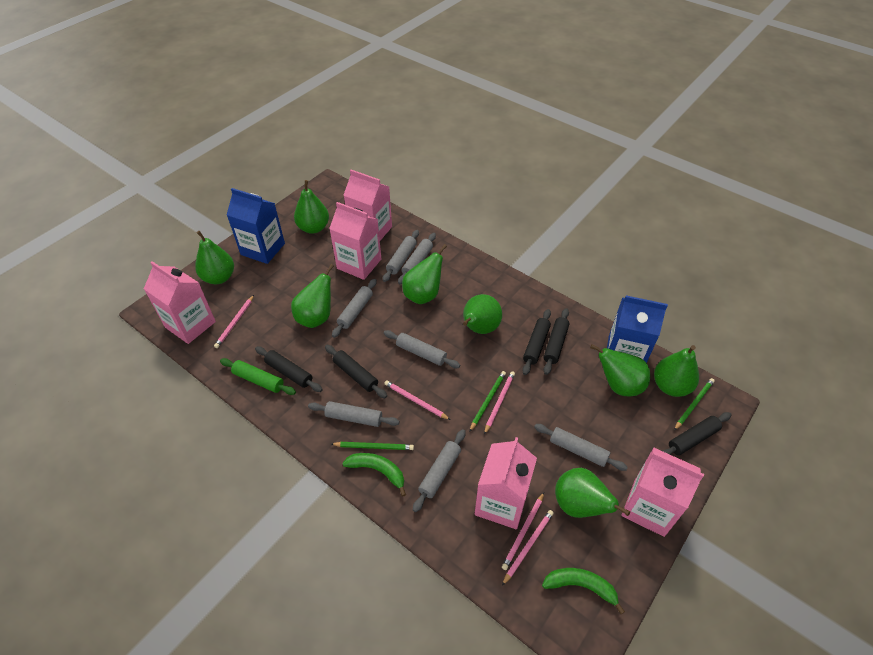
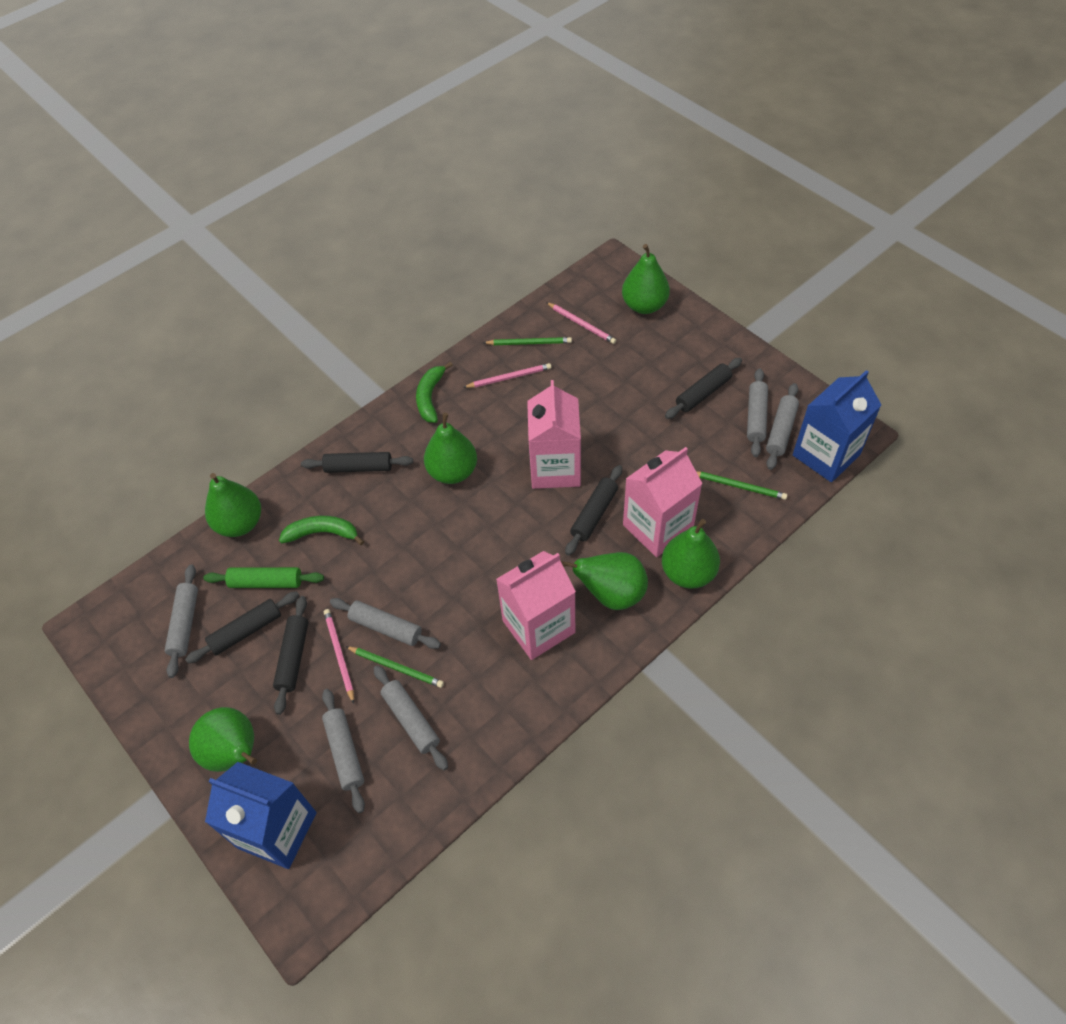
green pear: [195,231,234,284] [291,264,334,328] [294,180,329,234] [402,244,447,304] [463,294,502,334] [555,468,630,518] [590,344,650,396] [654,345,699,397] = 8 -> [189,707,257,772] [205,473,261,537] [424,413,477,484] [561,552,648,610] [622,244,670,314] [662,519,720,589] = 6
grey rolling pin: [308,401,400,427] [332,279,377,338] [383,230,419,282] [384,330,460,368] [398,233,436,284] [413,429,466,512] [534,424,628,471] = 7 -> [165,565,198,678] [322,689,365,813] [330,598,441,649] [374,665,448,770] [747,368,768,457] [766,383,799,470] = 6
pink carton: [144,261,216,344] [329,202,381,280] [343,170,392,241] [475,437,537,529] [622,447,704,537] = 5 -> [496,551,576,660] [527,380,581,489] [623,447,703,557] = 3
pink pencil: [214,295,254,348] [384,380,450,420] [484,371,515,435] [502,492,544,570] [502,510,554,586] = 5 -> [324,609,354,704] [463,363,551,388] [546,302,616,344] = 3

